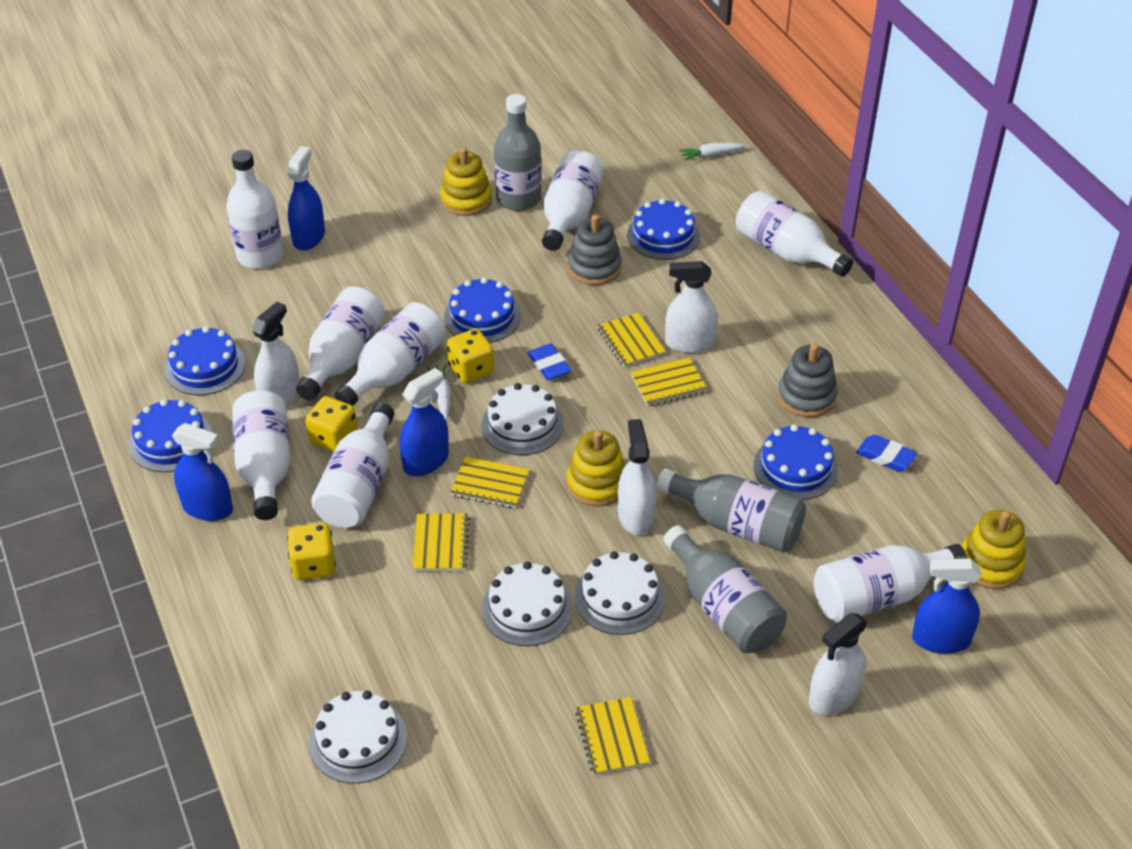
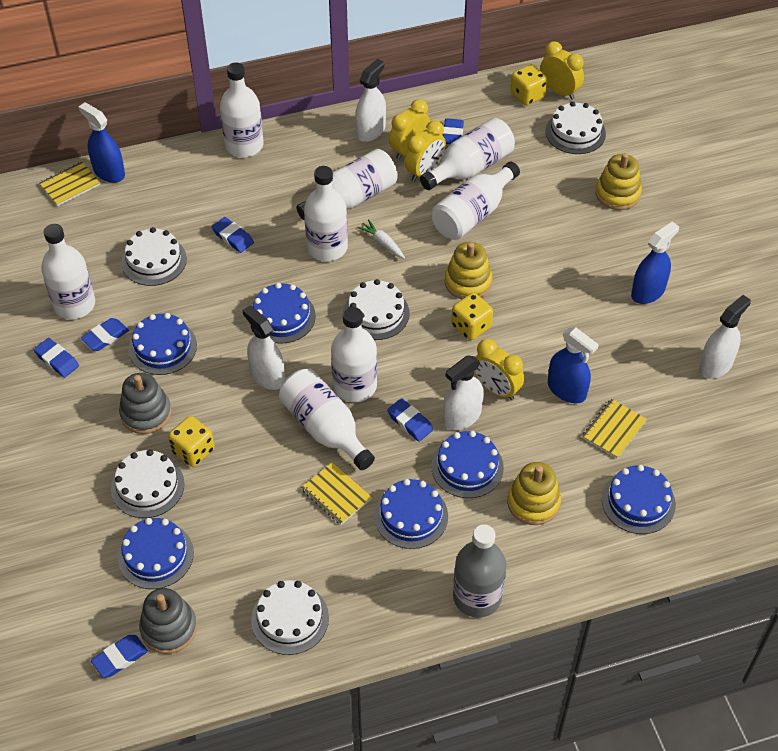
blue cake: [129,399,213,472] [165,326,245,395] [444,277,521,343] [627,199,700,260] [754,424,838,500] = 5 -> [118,518,194,589] [129,313,197,375] [250,283,316,344] [374,479,448,549] [431,431,504,498] [602,465,676,534] = 6
blue eraser: [528,343,572,380] [856,435,917,472] = 2 -> [34,338,79,378] [81,318,129,351] [91,635,148,678] [212,217,254,253] [387,398,433,442] [443,118,464,144] = 6
blue spray bottle: [172,423,233,521] [287,146,325,250] [400,368,449,476] [912,558,981,654] = 4 -> [79,102,125,183] [548,327,599,403] [631,221,679,304] = 3
grey bottle: [494,94,541,211] [657,469,806,553] [663,525,787,653] = 3 -> [453,524,506,618] = 1
white cake: [309,691,407,784] [481,383,564,455] [482,562,573,646] [574,551,665,635] = 4 -> [111,449,184,518] [121,227,187,286] [251,580,329,655] [343,279,410,340] [545,101,606,154] = 5
white carrot: [427,364,451,421] [679,143,746,161] = 2 -> [357,219,405,259] = 1
yellow clock: none = 0 -> [389,99,430,160] [405,120,446,182] [474,339,524,400] [540,41,584,100] = 4
yellow notebook: [413,514,469,571] [450,456,530,508] [575,697,650,775] [598,313,666,367] [631,358,707,406] = 5 -> [39,162,100,206] [301,462,372,525] [582,399,647,458] = 3

